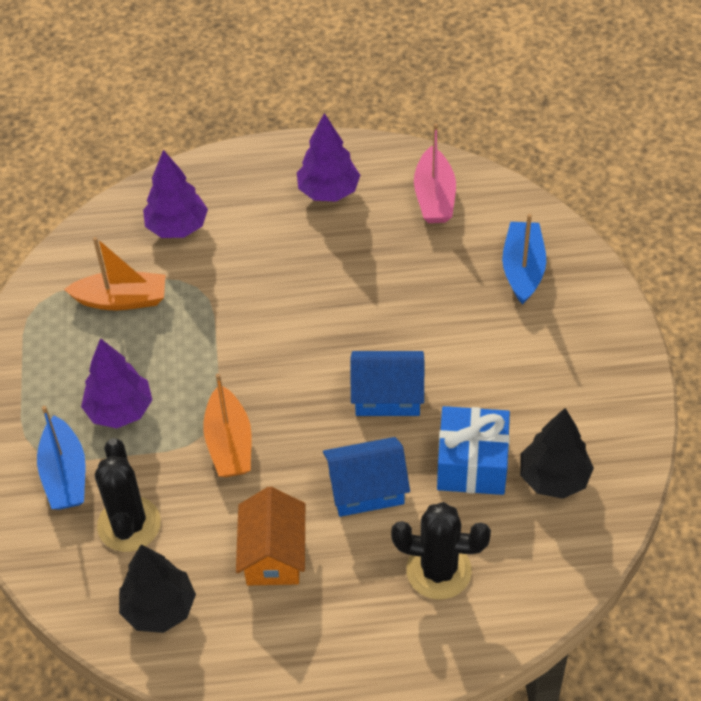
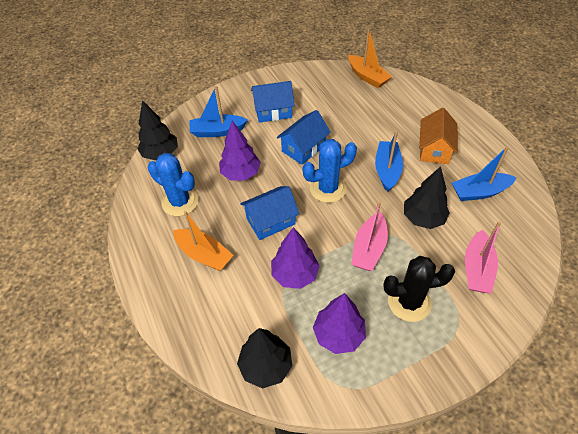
black cactus: [95,438,161,552] [391,502,491,599] = 2 -> [383,256,455,322] = 1
black tree: [119,545,196,633] [520,408,594,499] = 2 -> [137,100,178,160] [237,328,292,389] [404,166,450,229] = 3
blue boat: [37,406,86,509] [502,214,546,305] = 2 -> [190,86,248,137] [375,131,403,192] [452,146,517,201] = 3
blue cactus: none = 0 -> [148,153,198,216] [303,139,357,203] = 2
blue gift: [437,406,510,495] = 1 -> none = 0
blue house: [323,437,410,517] [350,351,424,416] = 2 -> [240,186,300,240] [251,81,295,123] [277,110,331,165] = 3
pink boat: [414,123,456,223] = 1 -> [351,201,388,271] [465,221,501,293] = 2

